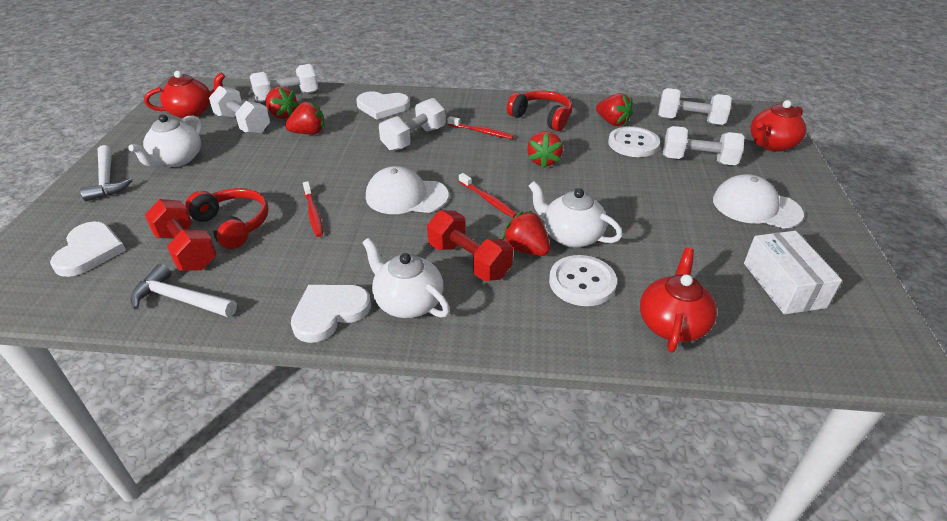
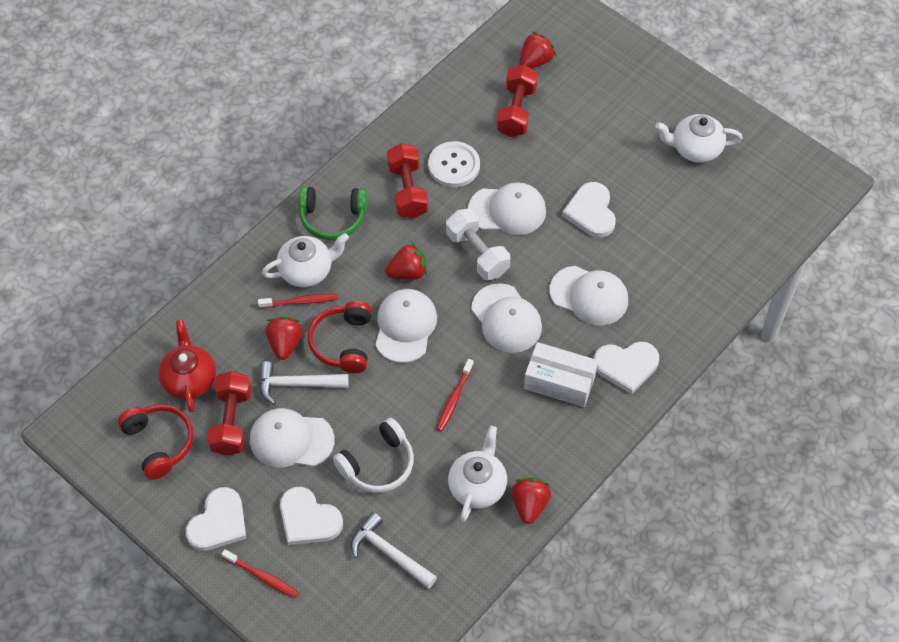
green headphones: none = 0 -> [298,186,367,240] = 1
red dumbbell: [144,199,217,270] [427,210,513,281] = 2 -> [207,371,251,456] [387,143,428,218] [496,65,538,137] = 3
red strawberry: [265,86,299,119] [285,101,325,134] [502,211,550,256] [527,131,563,169] [596,93,633,126] = 5 -> [265,316,303,360] [385,242,427,280] [512,477,551,524] [519,32,556,69] = 4
red teapot: [144,71,225,118] [640,248,717,353] [750,100,806,152] = 3 -> [159,319,216,412] = 1
white button: [549,255,617,306] [608,126,660,157] = 2 -> [428,141,480,187] = 1
white cap: [366,166,449,214] [713,174,804,229] = 2 -> [250,408,335,468] [375,289,437,363] [468,182,546,235] [471,283,542,353] [549,266,628,326] = 5
white dumbbell: [209,86,270,134] [250,64,318,102] [379,98,445,151] [658,88,732,125] [663,126,744,165] = 5 -> [446,208,510,280] = 1
white headphones: none = 0 -> [333,418,414,493] = 1
white heart: [50,221,126,277] [291,285,371,343] [356,91,410,120] = 3 -> [186,487,247,551] [280,487,343,545] [562,182,616,238] [594,342,659,394] = 4

